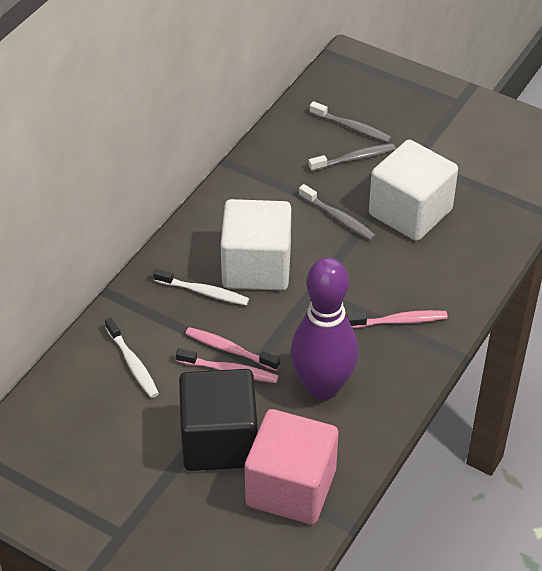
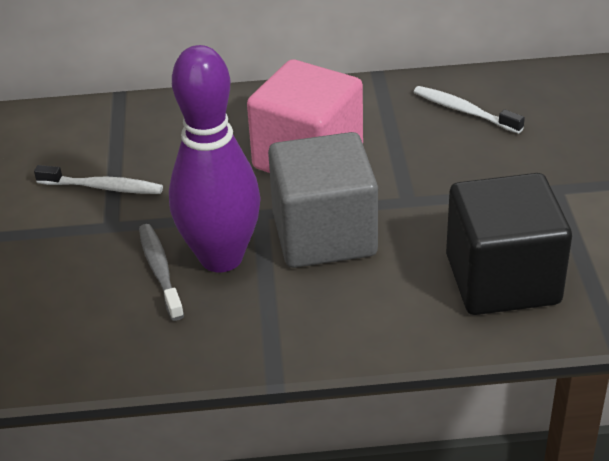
grey cube: none = 0 -> [268,132,378,268] = 1
grey toothbrush: [299,184,376,240] [308,143,395,172] [310,101,392,142] = 3 -> [139,224,184,321] = 1
pink toothbrush: [176,348,279,383] [185,327,280,371] [347,310,448,328] = 3 -> none = 0
white cube: [221,199,291,291] [369,140,458,241] = 2 -> none = 0

